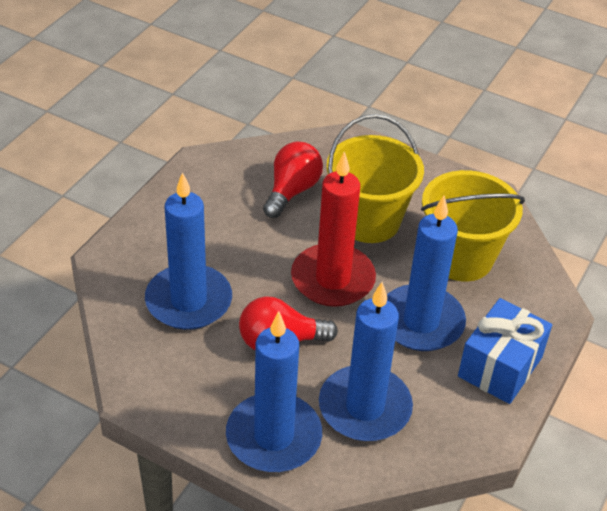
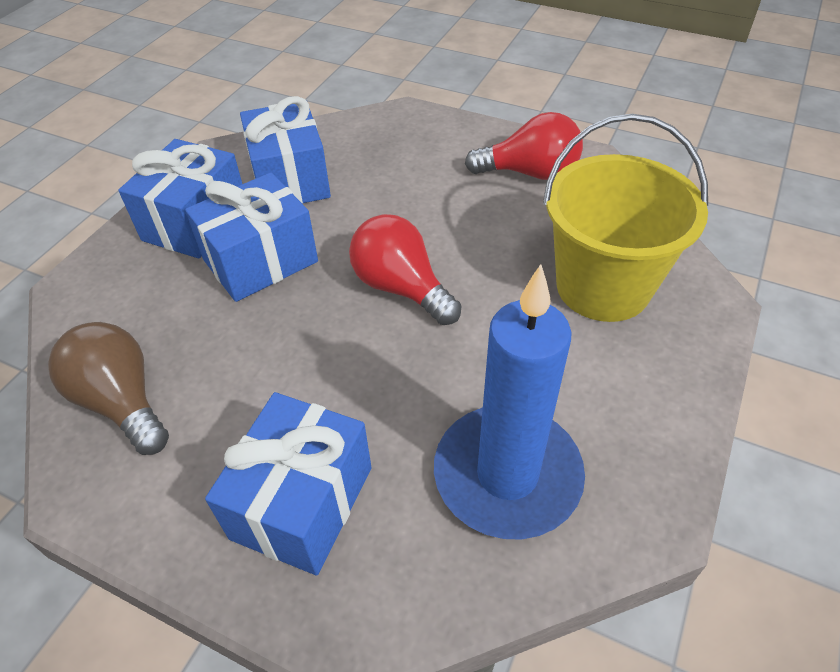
blue candle: [145,172,232,330] [226,311,322,472] [319,282,413,441] [387,196,466,351] = 4 -> [434,264,585,540] = 1
blue gift: [458,298,552,404] = 1 -> [118,139,242,259] [185,172,318,302] [205,392,372,575] [240,96,331,204] = 4
brown light bulb: none = 0 -> [48,322,169,455] = 1
red candle: [291,151,376,307] = 1 -> none = 0
yellow bucket: [327,114,424,243] [421,170,525,281] = 2 -> [543,114,708,322] = 1

